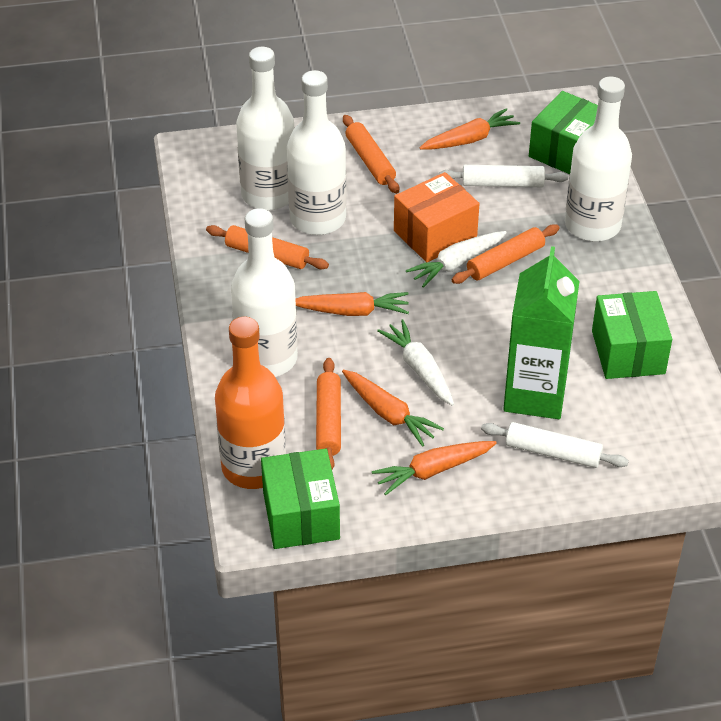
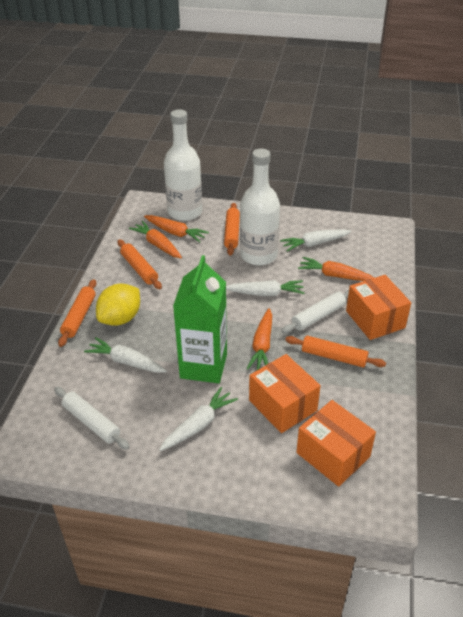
green box: [261,449,340,549] [529,91,598,174] [592,291,672,379] = 3 -> none = 0
orange bottle: [215,317,286,489] = 1 -> none = 0
orange box: [394,172,479,262] = 1 -> [249,354,321,433] [296,400,376,487] [346,275,411,340] = 3
white bottle: [231,208,298,377] [236,47,294,210] [287,70,347,235] [565,77,632,242] = 4 -> [164,109,202,221] [240,149,280,266] = 2
white carrot: [377,319,454,406] [406,231,507,288] = 2 -> [84,337,167,373] [159,387,238,451] [226,280,304,296] [280,230,352,252] = 4
yellow lemon: none = 0 -> [96,283,140,326] = 1

